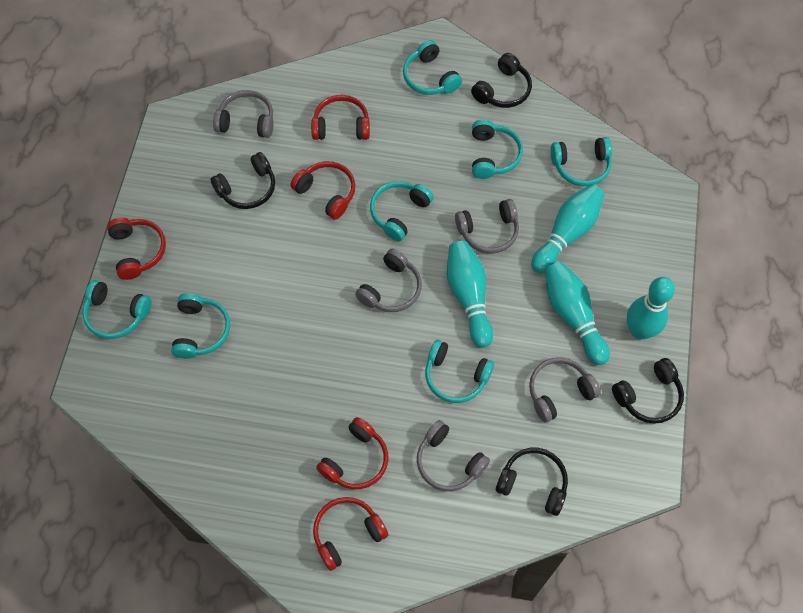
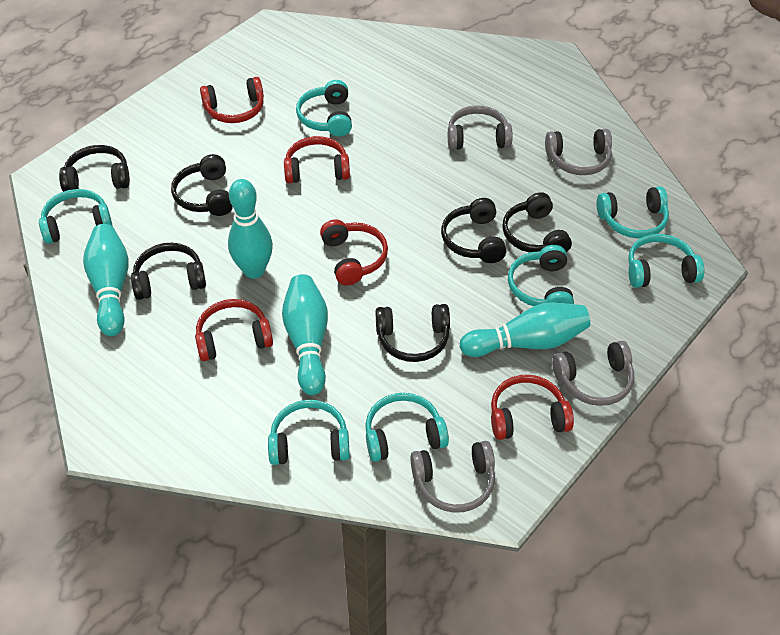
black headphones: [210,152,275,209] [471,53,532,108] [496,448,568,516] [612,358,684,424] = 4 -> [59,145,130,192] [131,243,206,300] [171,154,233,216] [376,304,450,362] [441,198,507,263] [502,192,572,253] = 6
grey headphones: [213,90,273,138] [355,249,422,312] [417,420,490,491] [455,199,519,254] [529,357,601,423] = 5 -> [410,441,495,513] [448,105,513,150] [545,129,612,175] [552,341,634,406] = 4

